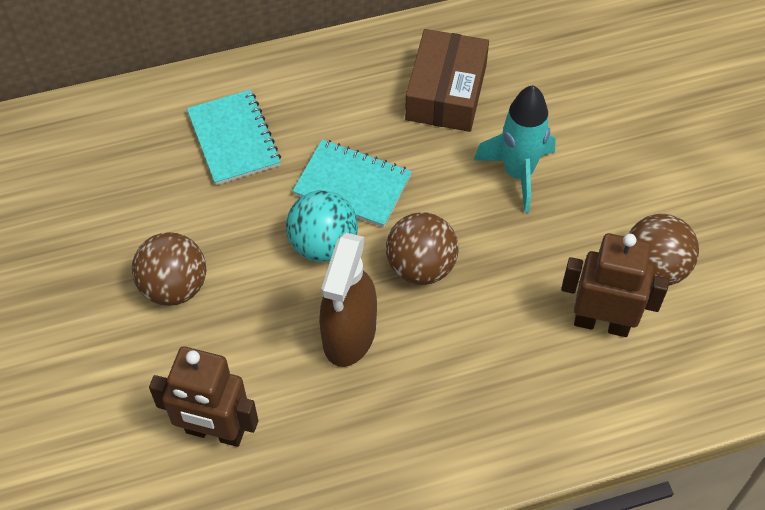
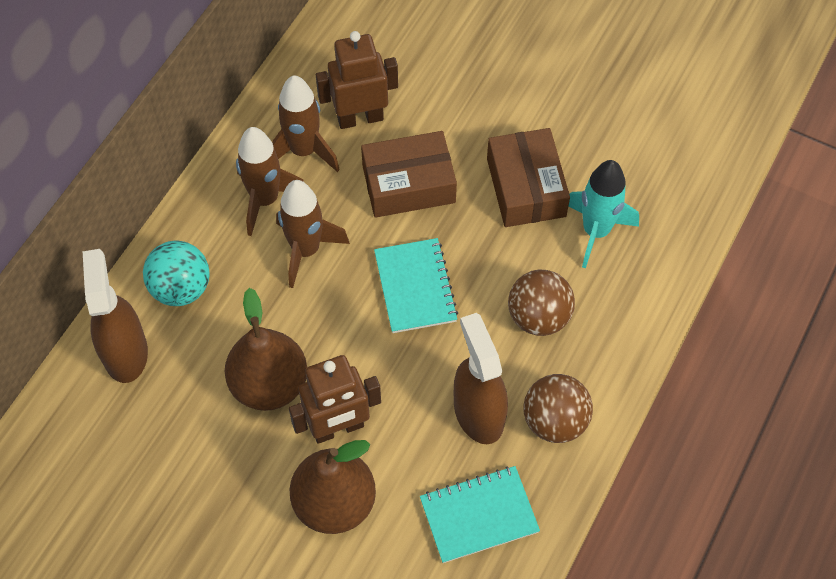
brown ball: [132,232,206,306] [386,212,459,285] [629,214,699,286] = 3 -> [508,270,575,336] [523,374,593,443] = 2
brown box: [405,29,489,132] = 1 -> [361,131,457,218] [487,128,570,227] = 2
brown pear: none = 0 -> [225,288,307,411] [290,440,376,534] = 2
brown rocket: none = 0 -> [236,127,304,236] [272,75,340,172] [276,180,350,288] = 3
brown spray bottle: [319,233,377,367] = 1 -> [83,249,148,383] [454,313,508,444] = 2

